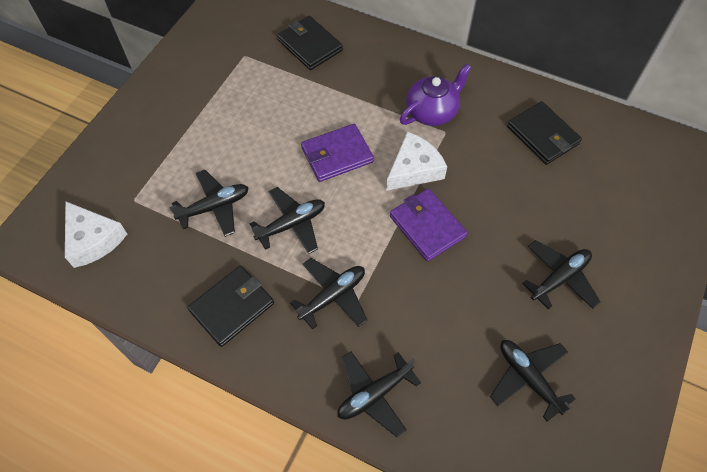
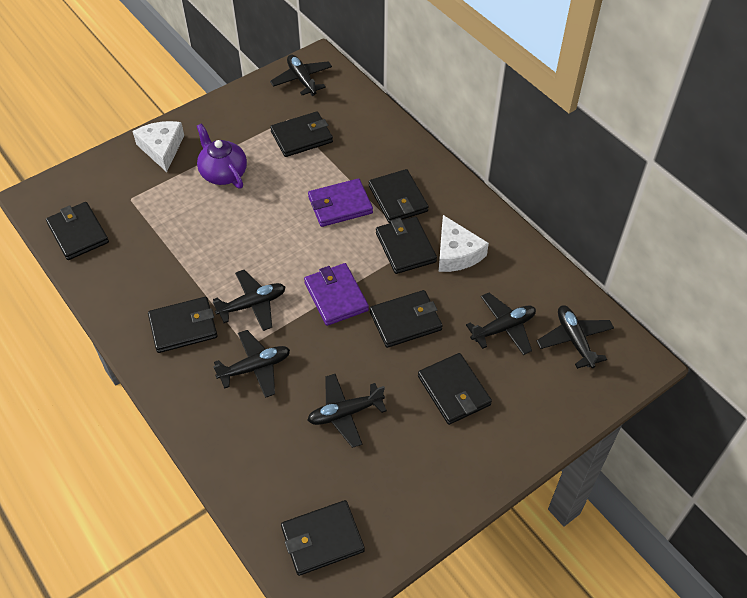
black wallet: [187,266,274,347] [277,16,343,70] [507,101,582,165] = 3 -> [46,202,109,260] [148,297,218,353] [270,111,333,157] [281,500,365,576] [369,169,429,223] [370,290,443,348] [376,216,437,274] [418,353,492,425] = 8

